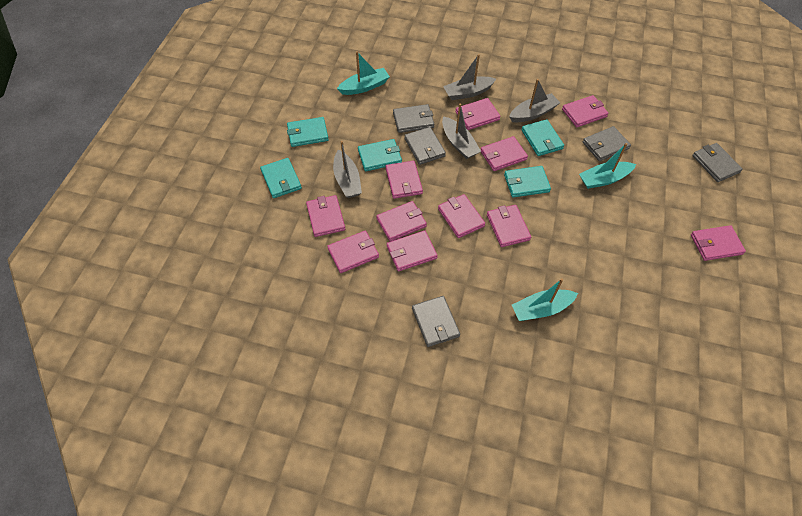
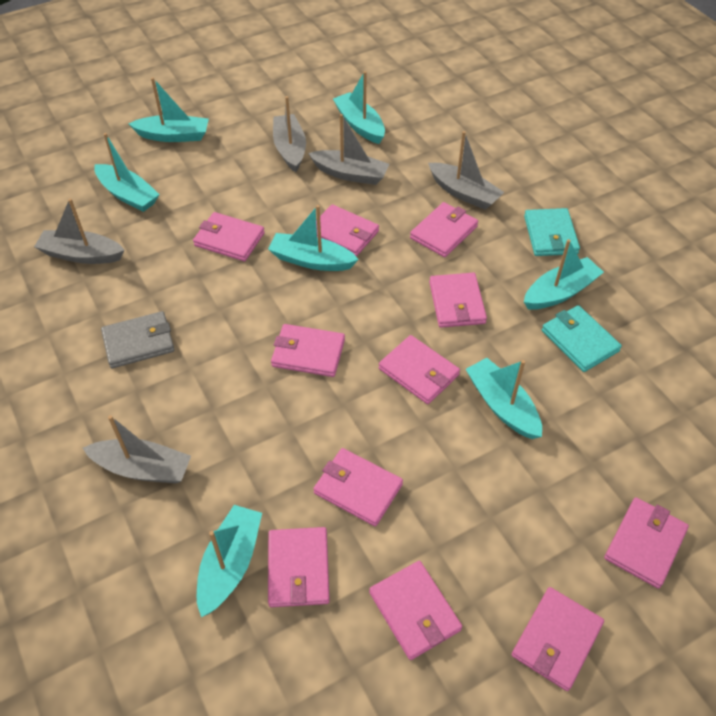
grey boat: [333,141,362,198] [442,104,481,159] [443,54,496,100] [509,79,560,122] = 4 -> [34,198,125,264] [83,415,191,484] [273,96,306,172] [308,114,390,185] [428,131,504,210] = 5
grey wallet: [393,104,434,133] [404,127,446,165] [412,296,460,347] [582,126,631,161] [692,143,743,182] = 5 -> [101,311,175,368] = 1
turquoise boat: [337,51,390,95] [512,278,578,321] [579,143,636,189] = 3 -> [94,133,160,212] [128,77,209,142] [197,505,262,617] [268,205,359,271] [333,71,385,144] [466,358,542,439] [524,239,604,310] = 7
turquoise wallet: [260,158,302,198] [287,117,329,147] [358,139,402,171] [504,166,551,197] [521,119,564,156] = 5 -> [524,208,580,256] [542,305,622,372] = 2

